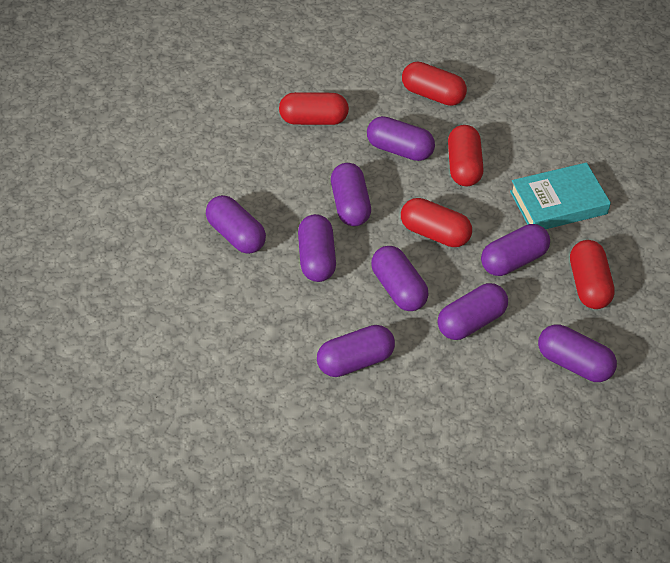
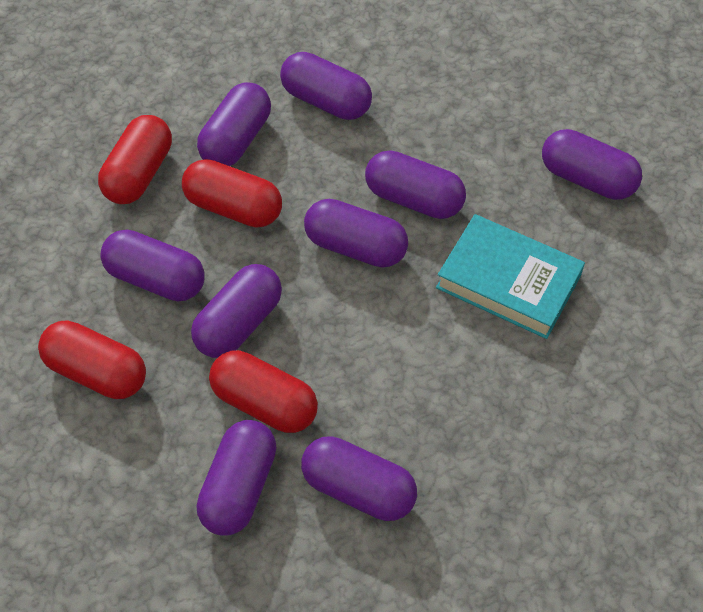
red capsule: [279,92,349,125] [401,198,472,247] [402,61,467,106] [448,125,484,186] [570,240,615,309] = 5 -> [38,320,146,399] [98,115,172,204] [182,159,282,228] [209,350,318,433] = 4

